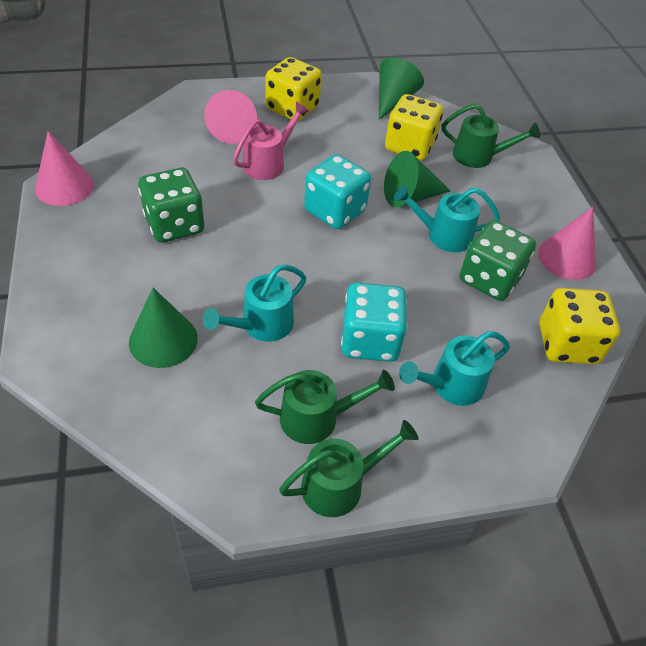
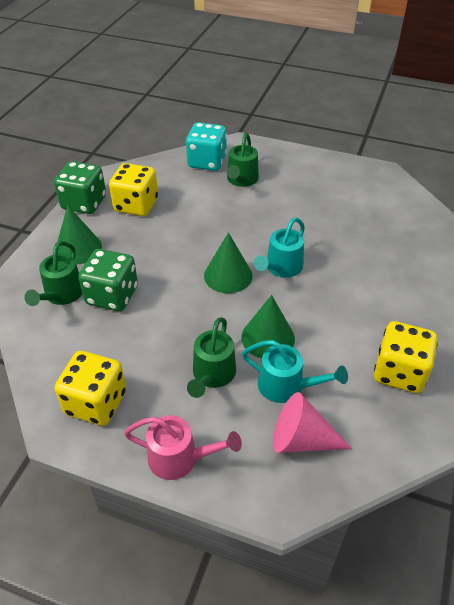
pink cone: [35,131,94,206] [204,90,257,144] [538,207,596,280] = 3 -> [273,392,352,453] = 1
turquoise dice: [304,154,371,229] [341,282,407,362] = 2 -> [186,122,227,171] = 1
turquoise watering can: [203,265,306,342] [394,185,500,252] [399,331,510,406] = 3 -> [242,340,348,403] [254,217,305,278] = 2

